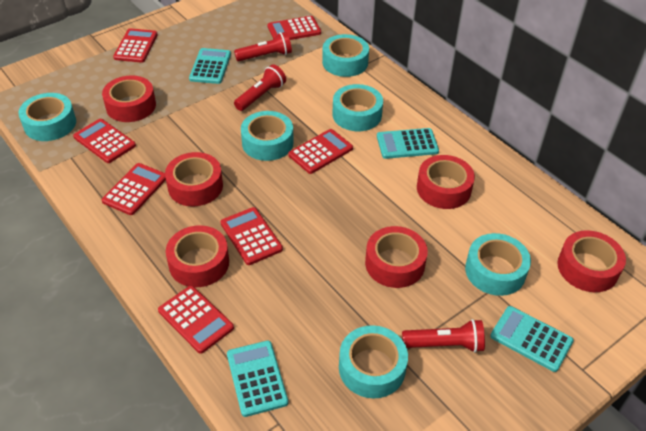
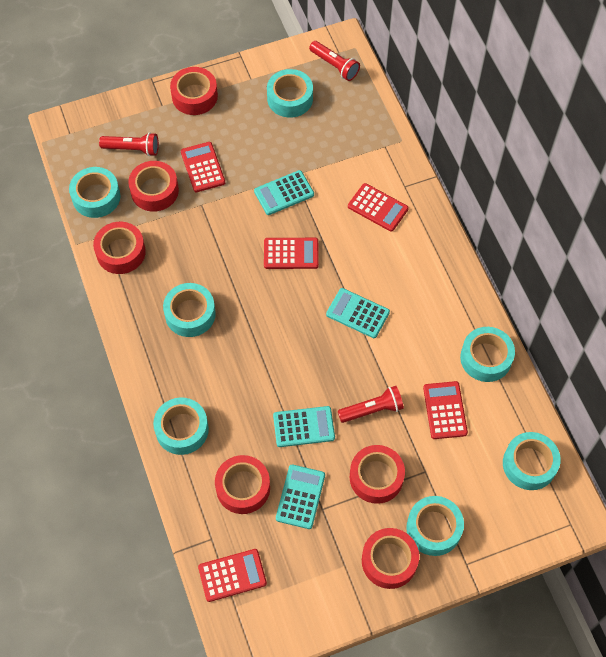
red calculator: [73,119,136,163] [102,163,166,215] [113,28,158,63] [158,286,234,354] [220,207,283,265] [267,16,321,40] [288,129,353,174] = 7 -> [181,142,225,192] [198,549,267,602] [264,238,319,269] [348,183,409,232] [423,381,468,439] = 5
turquoise tape: [18,93,76,141] [241,111,294,161] [322,34,369,77] [333,84,383,131] [339,325,408,399] [465,233,531,296] = 6 -> [69,167,120,218] [153,397,209,455] [163,283,216,337] [267,69,313,118] [406,496,464,556] [460,327,515,382] [503,432,561,490] = 7

